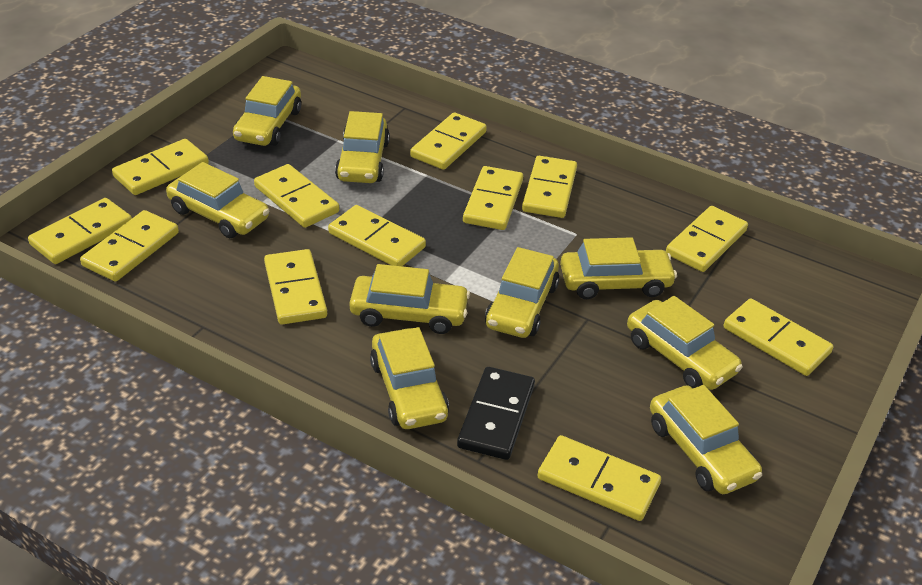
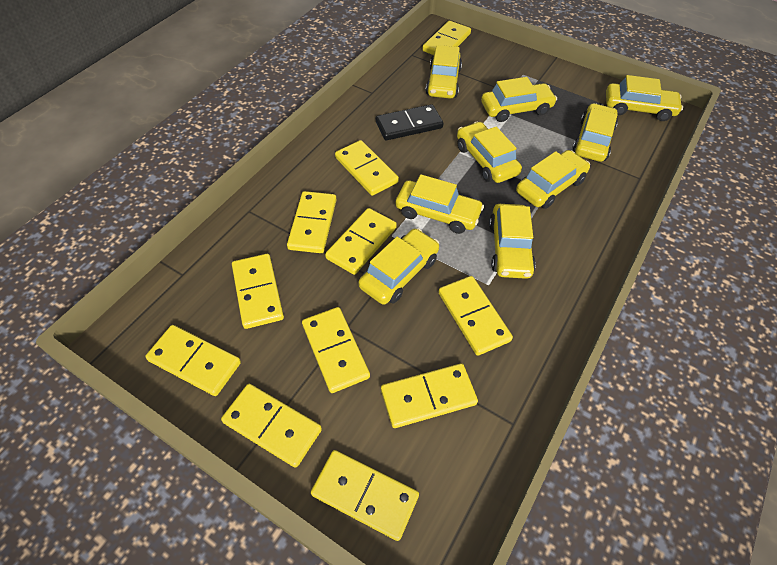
yellow domino: [28,198,132,264] [80,210,179,282] [112,139,209,195] [254,164,339,228] [264,249,327,325] [328,205,426,266] [410,113,487,170] [463,166,523,230] [522,156,577,218] [538,435,661,521] [666,206,748,272] [724,298,833,376] = 12 -> [145,325,241,396] [221,384,322,468] [232,254,284,329] [287,191,336,253] [302,307,370,393] [311,450,419,541] [325,208,397,275] [335,140,399,196] [381,363,478,428] [423,21,471,55] [439,276,513,356] = 11

